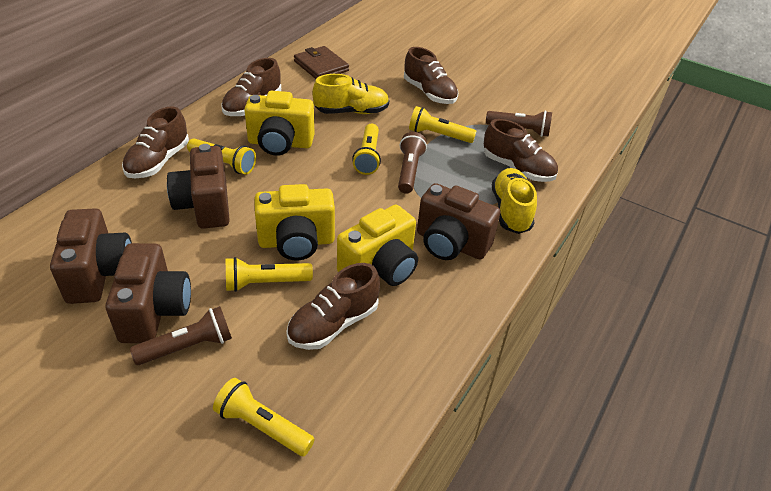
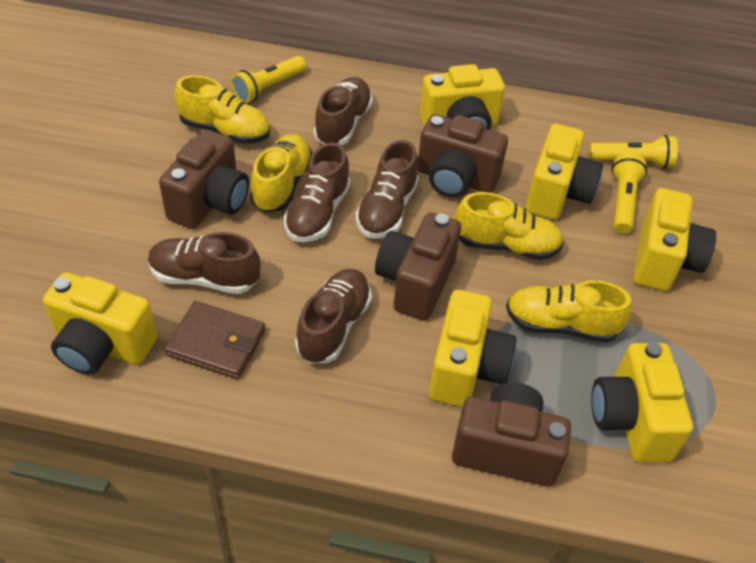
brown flashlight: [130,306,232,365] [398,132,427,194] [486,111,552,137] = 3 -> none = 0
yellow camera: [244,91,314,156] [255,184,335,260] [337,205,418,286] = 3 -> [43,272,157,375] [420,64,505,130] [429,290,516,407] [526,124,603,220] [591,342,693,463] [634,188,716,291] = 6
yellow flashlight: [187,138,256,175] [213,378,315,456] [226,257,313,292] [352,124,381,175] [409,106,476,143] = 5 -> [231,56,306,103] [589,135,678,169] [612,153,647,234] = 3
yellow shoe: [312,74,389,114] [492,168,537,234] = 2 -> [174,75,270,144] [250,134,312,212] [454,192,564,260] [506,280,632,343] = 4

